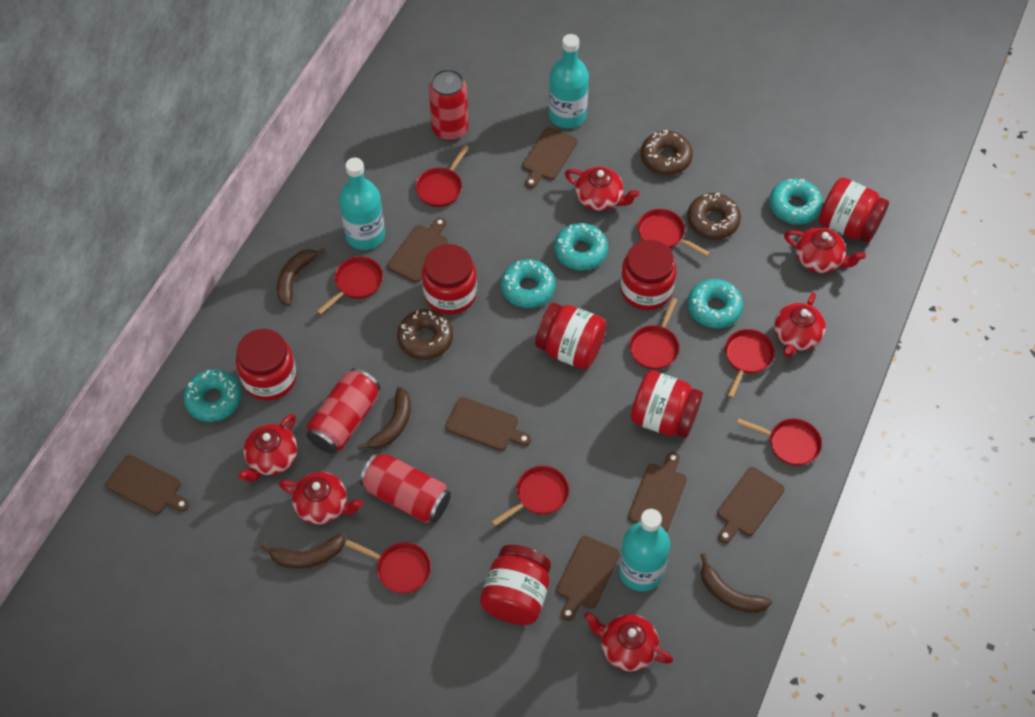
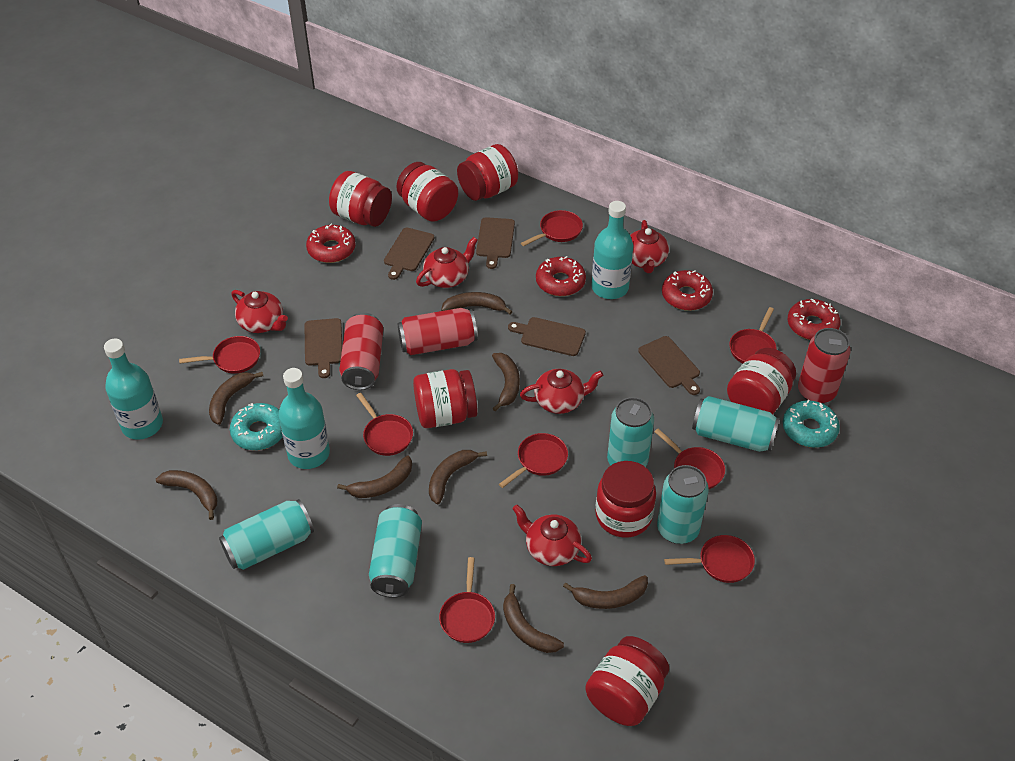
brown banana: [261,533,345,568] [277,248,326,306] [357,387,411,450] [701,553,772,613] = 4 -> [156,470,217,520] [209,372,263,425] [337,456,412,498] [429,450,487,504] [441,292,512,314] [492,353,520,411] [503,584,564,653] [563,575,648,609] = 8
brown cutting board: [106,455,189,514] [387,217,448,283] [445,397,531,451] [522,127,578,188] [556,536,620,621] [628,452,687,532] [717,467,785,543] = 7 -> [305,318,342,378] [384,227,434,280] [476,217,515,269] [508,317,586,356] [638,336,700,395] = 5
brown donut: [397,309,453,360] [641,130,693,175] [687,193,741,239] = 3 -> none = 0
red donut: none = 0 -> [306,224,356,263] [536,256,586,296] [662,270,713,311] [788,299,841,340] = 4
red teapot: [238,414,298,482] [279,472,363,524] [565,167,640,211] [584,612,673,672] [774,292,826,357] [784,227,866,273] = 6 -> [231,290,288,333] [416,237,478,288] [512,504,592,566] [520,369,603,414] [630,220,669,273] = 5
turquoise can: none = 0 -> [219,499,314,570] [369,504,422,598] [607,397,654,467] [657,465,709,544] [692,396,780,452] = 5
turquoise donut: [183,369,242,422] [501,259,556,308] [554,223,608,270] [688,279,743,328] [769,179,823,225] = 5 -> [230,403,283,450] [783,400,840,448] = 2

